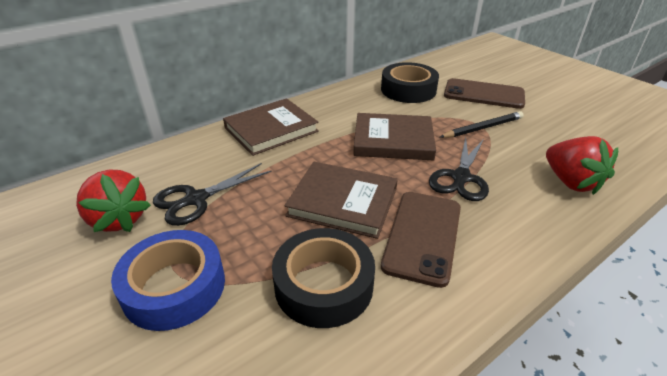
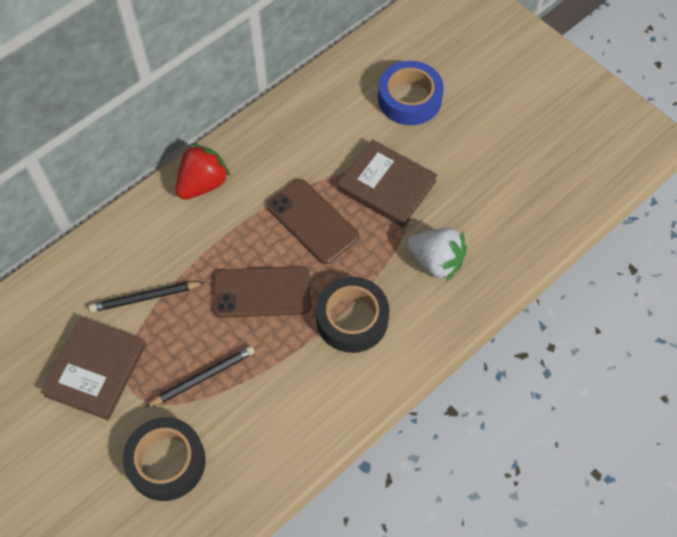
black pencil: [440,111,524,138] = 1 -> [89,282,205,312] [145,346,255,407] = 2
black scissors: [153,163,272,226] [429,137,489,201] = 2 -> none = 0
brown book: [223,98,319,156] [284,162,398,239] [353,113,436,160] = 3 -> [41,318,146,420] [338,139,438,227] = 2
red strawberry: [76,170,151,232] [546,136,618,195] = 2 -> [176,143,230,200] = 1
white strawberry: none = 0 -> [407,228,467,281] = 1

